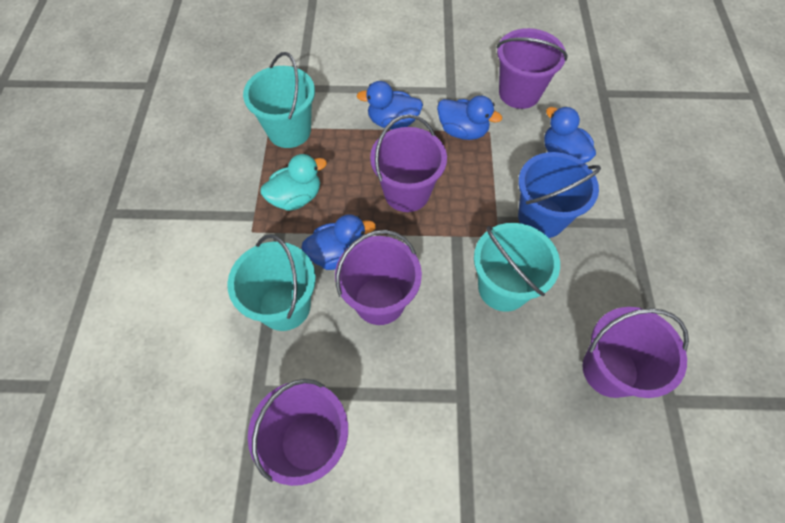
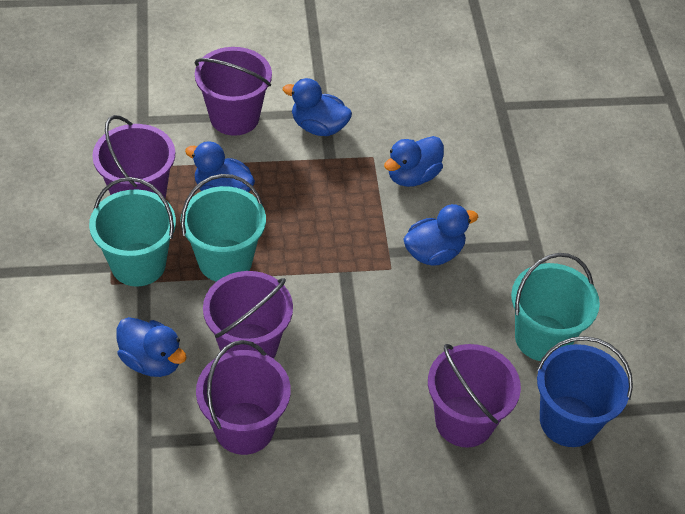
blue duck: [301,214,376,270] [357,81,423,130] [437,96,502,140] [544,107,596,163] = 4 -> [117,317,187,377] [185,141,255,192] [283,78,352,136] [384,136,444,187] [403,204,478,266] = 5
turquoise duck: [260,154,327,211] = 1 -> none = 0

